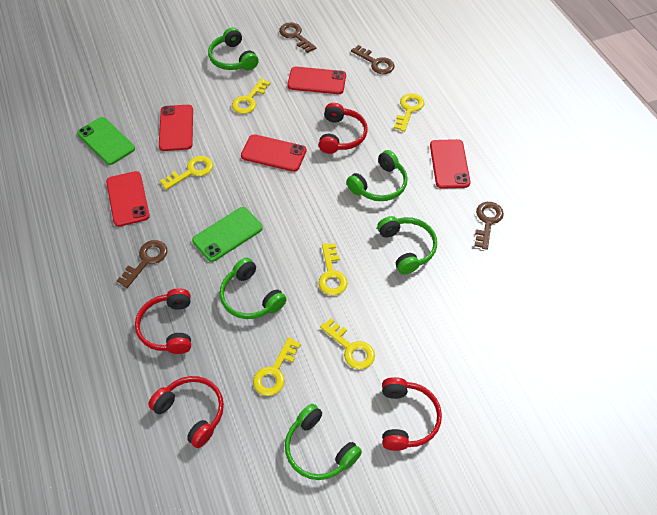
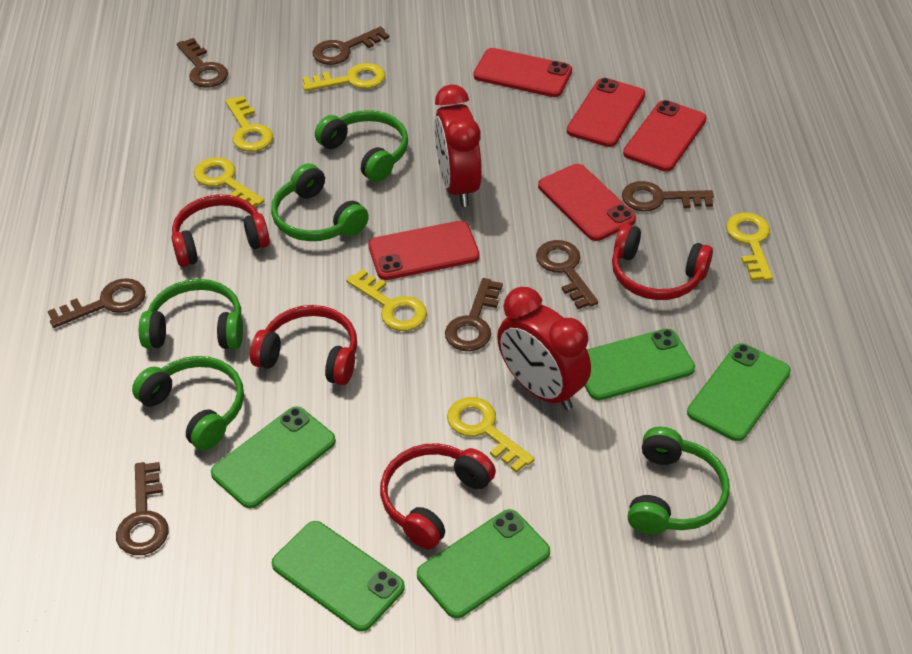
brown key: [117,240,167,288] [279,22,316,53] [351,45,395,74] [474,202,504,250] = 4 -> [48,278,146,328] [116,462,169,555] [177,38,228,88] [313,26,389,65] [445,278,503,351] [536,240,598,309] [622,181,714,211] = 7
green phone: [77,117,135,165] [192,207,263,262] = 2 -> [211,406,336,509] [272,521,405,632] [417,509,550,619] [585,329,695,401] [687,343,791,441] = 5
red clock: none = 0 -> [434,85,482,207] [497,287,591,410] = 2

